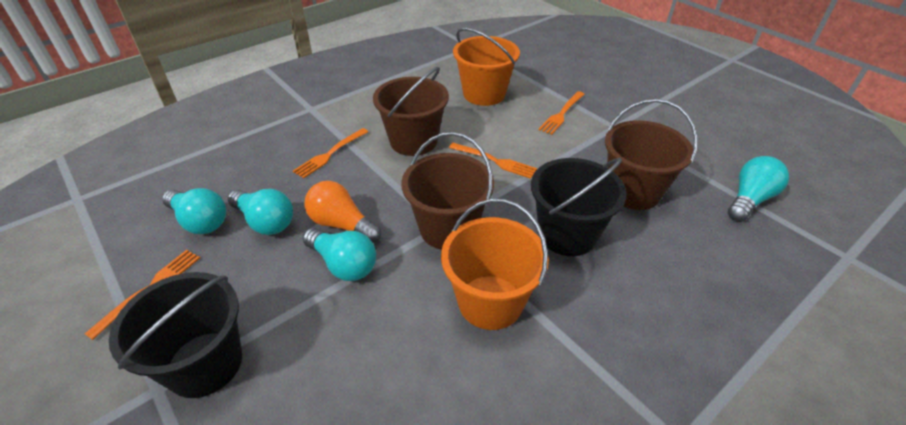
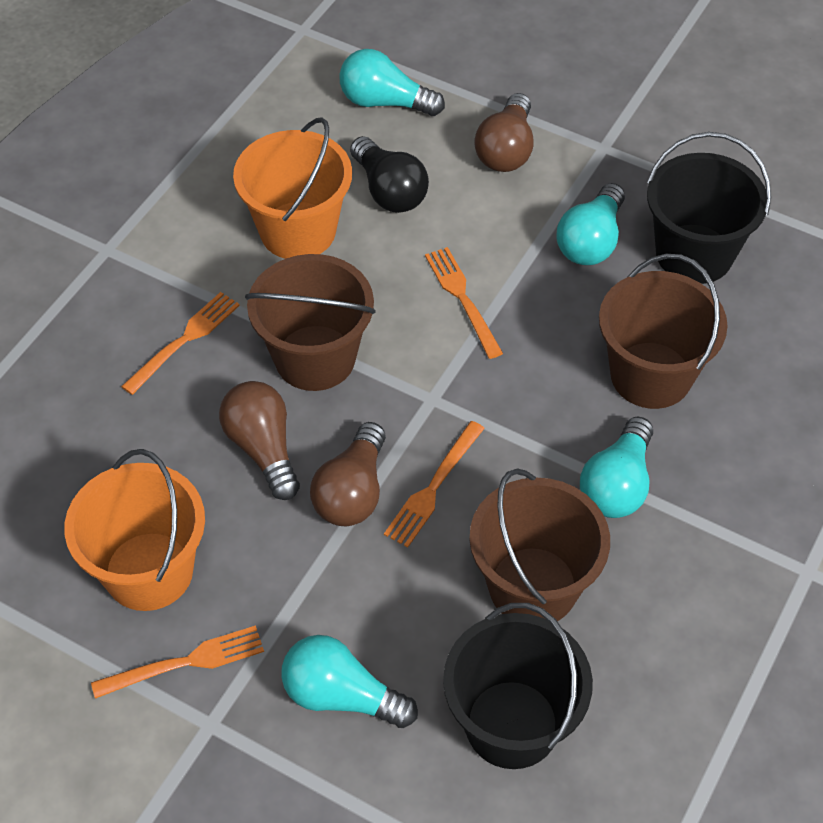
black light bulb: none = 0 -> [350,136,429,213] = 1
brown light bulb: none = 0 -> [219,381,300,500] [310,422,386,526] [474,93,533,172] = 3
orange light bulb: [304,181,381,243] = 1 -> none = 0

